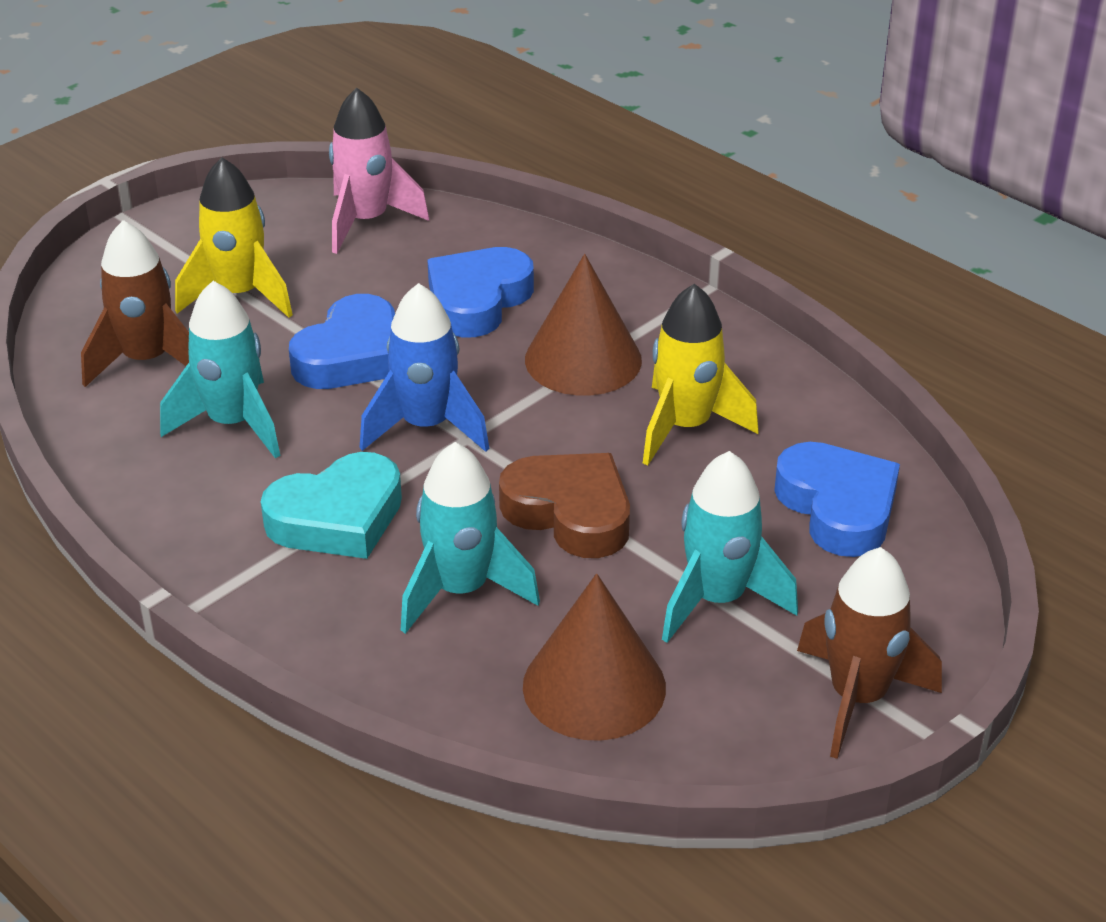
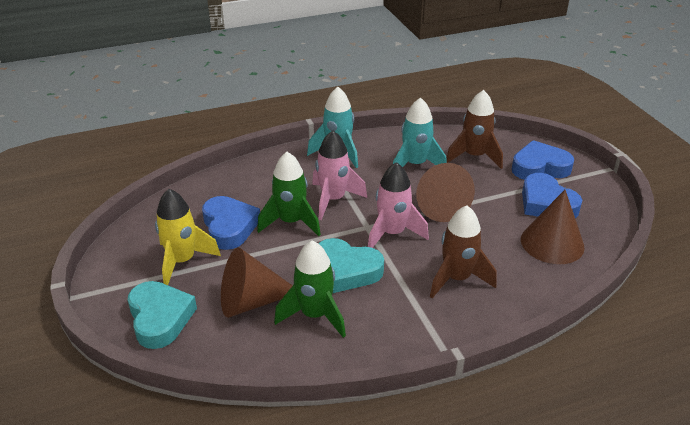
blue rocket: [359,283,489,452] = 1 -> none = 0
brown cone: [523,574,666,741] [525,254,642,396] = 2 -> [221,248,293,318] [416,163,475,222] [521,190,585,264] = 3
brown heart: [499,453,630,558] = 1 -> none = 0
green rocket: none = 0 -> [257,152,321,236] [274,241,346,338] = 2
pink rocket: [329,88,429,254] = 1 -> [312,130,367,220] [368,162,429,248] = 2
turquoise heart: [261,452,402,559] = 1 -> [128,281,197,349] [318,238,384,293] = 2
turquoise rocket: [160,281,280,458] [401,442,540,634] [662,451,798,643] = 3 -> [307,87,358,168] [393,97,447,167] = 2
yellow rocket: [175,158,293,318] [643,284,759,466] = 2 -> [155,189,221,285] = 1

